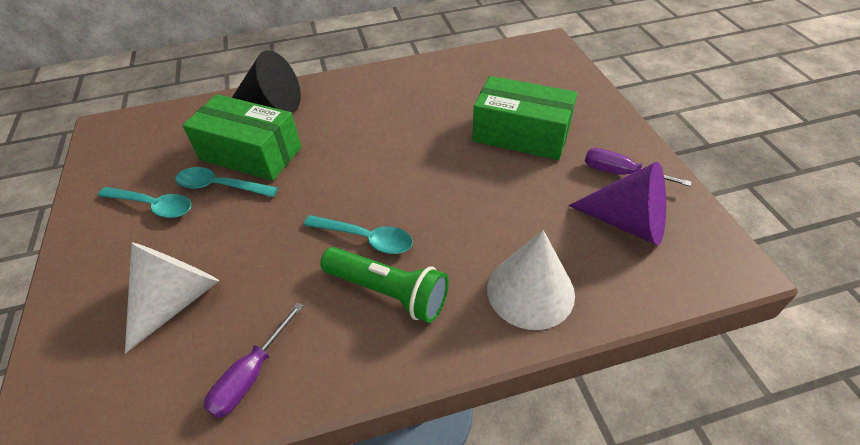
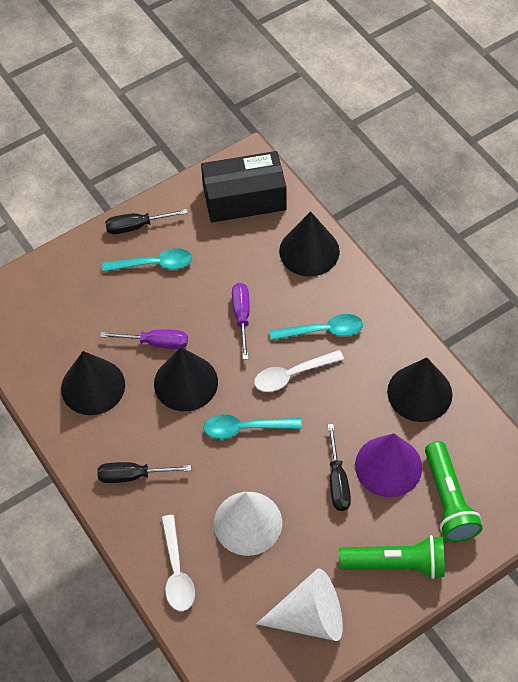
black box: none = 0 -> [201,151,286,223] = 1
black cone: [232,50,301,113] = 1 -> [61,351,125,415] [154,347,218,411] [279,211,340,277] [387,357,452,422] = 4
black screwdriver: none = 0 -> [97,462,191,483] [105,209,188,234] [328,424,351,511] = 3
green box: [182,94,301,181] [472,76,577,160] = 2 -> none = 0
green flashlight: [320,247,449,323] = 1 -> [339,535,445,579] [425,441,483,542] = 2
white spoon: none = 0 -> [161,515,195,611] [254,350,344,392] = 2

